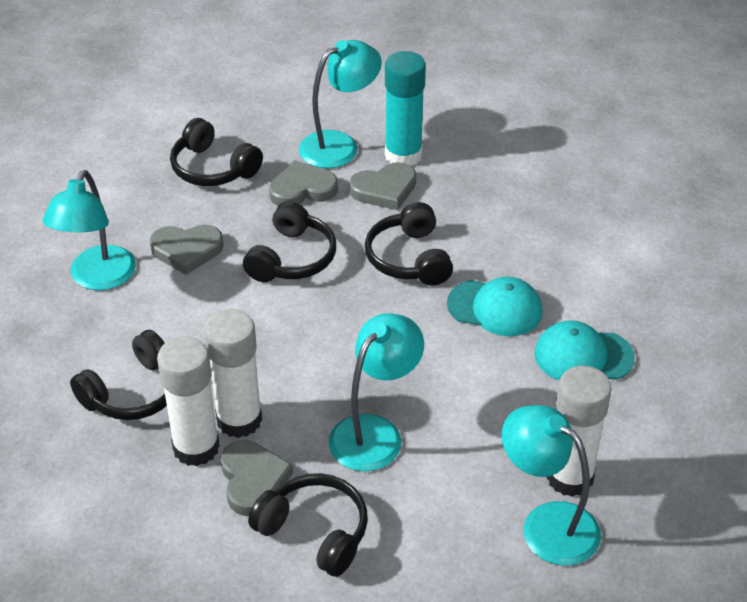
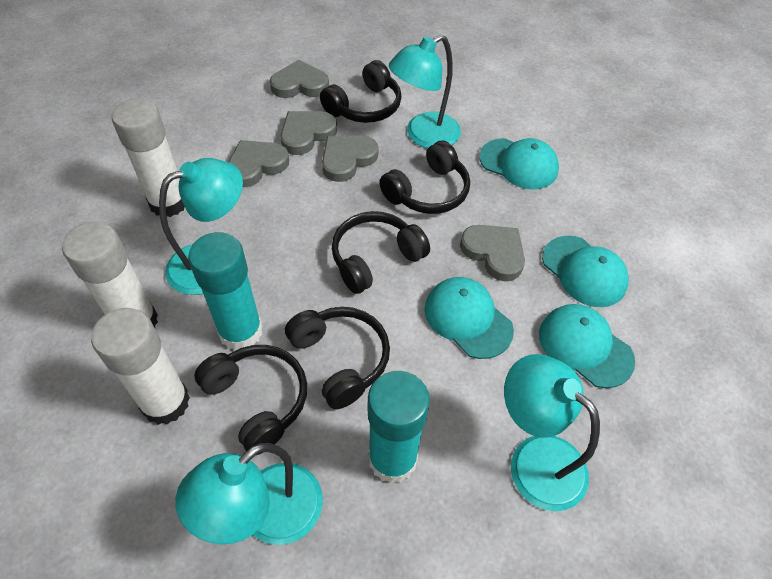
grey heart: [150,225,224,275] [221,440,293,516] [269,160,338,206] [349,162,416,210] = 4 -> [229,140,289,187] [270,60,329,98] [281,111,337,155] [322,135,379,182] [460,225,525,282] = 5
turquoise cap: [447,277,542,336] [534,320,635,380] = 2 -> [425,277,514,359] [479,138,559,189] [539,304,635,388] [542,236,629,307] = 4
turquoise glue stick: [385,51,426,166] = 1 -> [188,232,263,351] [368,371,430,484] = 2

